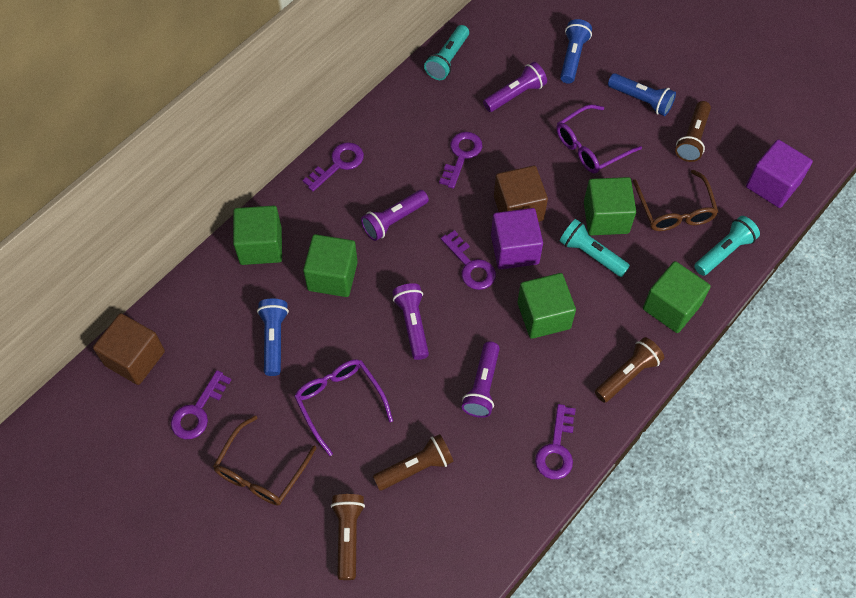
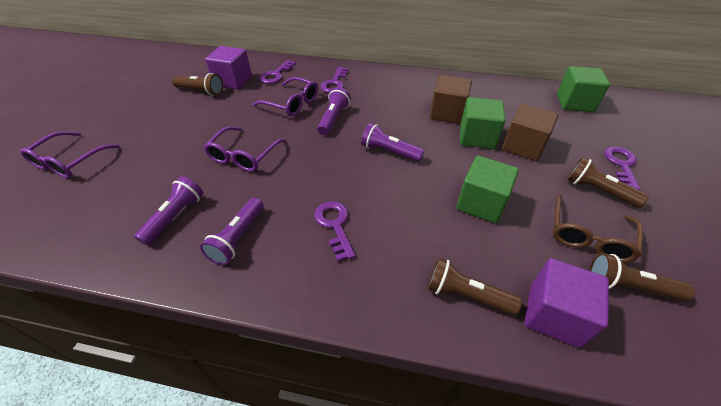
blue flashlight: [257,299,289,376] [560,19,592,84] [608,73,676,116] = 3 -> none = 0
brown glasses: [213,415,316,505] [633,170,718,231] = 2 -> [553,194,643,263] = 1
green cube: [233,206,282,265] [303,234,358,297] [517,273,576,339] [584,177,636,235] [643,261,711,333] = 5 -> [456,156,519,223] [460,97,505,149] [557,66,610,112] = 3
purple glasses: [294,359,393,456] [557,104,642,174] = 2 -> [20,131,120,178] [203,126,286,172] [252,77,318,116] = 3
purple key: [171,370,231,439] [303,142,364,191] [439,132,482,189] [441,230,496,290] [535,404,576,479] = 5 -> [259,60,296,84] [314,201,355,262] [320,67,349,93] [604,147,640,190] = 4
turquoise flashlight: [424,25,469,80] [560,219,630,277] [694,216,760,276] = 3 -> none = 0

